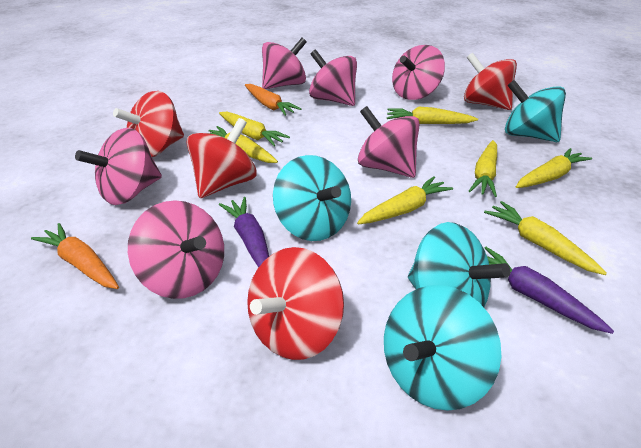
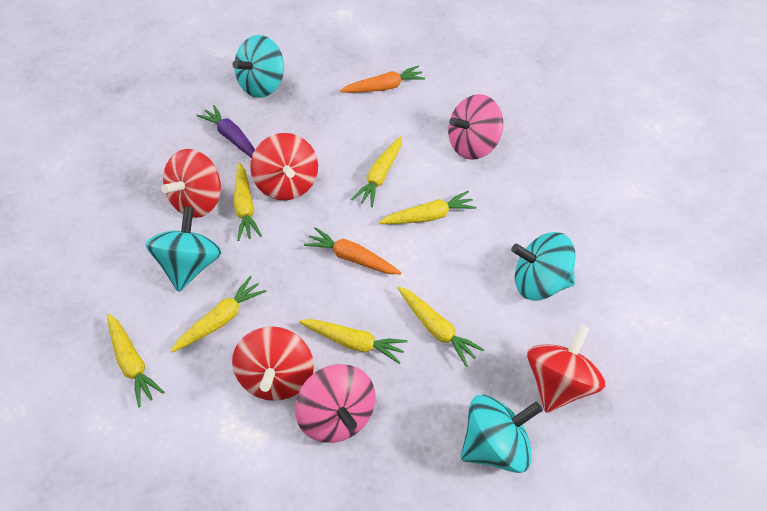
pink spinning top: [75,128,162,205] [128,200,224,299] [262,38,307,89] [309,49,357,106] [358,106,420,178] [392,45,445,100] = 6 -> [295,364,375,443] [448,94,503,160] = 2
purple carrot: [219,197,269,268] [485,247,614,334] = 2 -> [197,105,255,158] = 1

